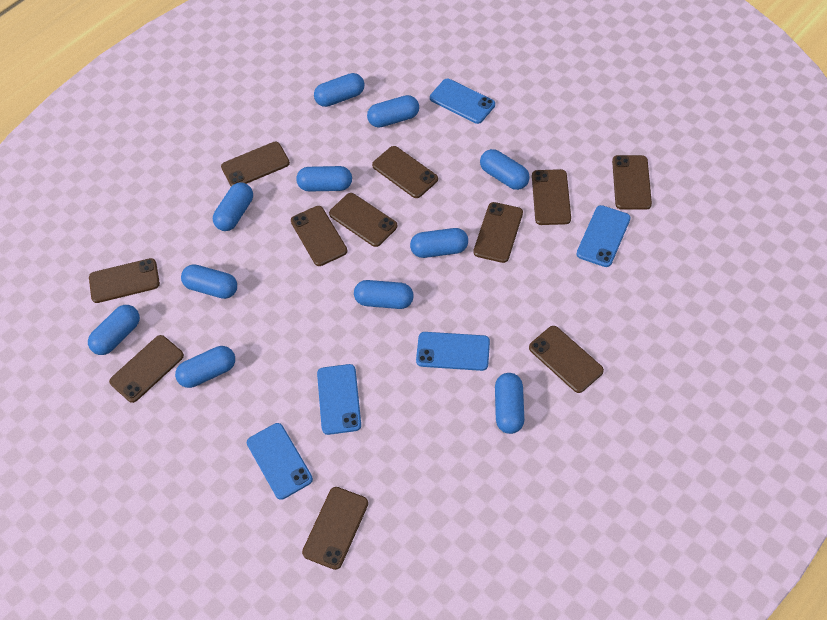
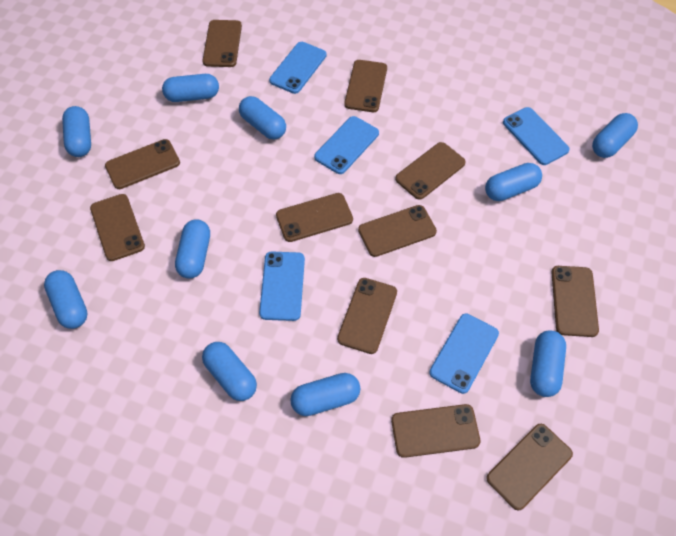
blue capsule: [88,305,140,355] [175,346,235,388] [181,264,237,299] [213,182,253,231] [296,166,352,192] [314,73,364,107] [354,280,414,309] [367,95,419,128] [410,228,468,258] [480,149,530,190] [495,373,524,434] = 11 -> [44,270,88,329] [62,106,91,157] [162,74,219,102] [175,219,210,279] [202,342,257,401] [239,96,286,140] [290,373,361,416] [485,163,542,201] [530,331,566,397] [592,113,638,158] = 10

